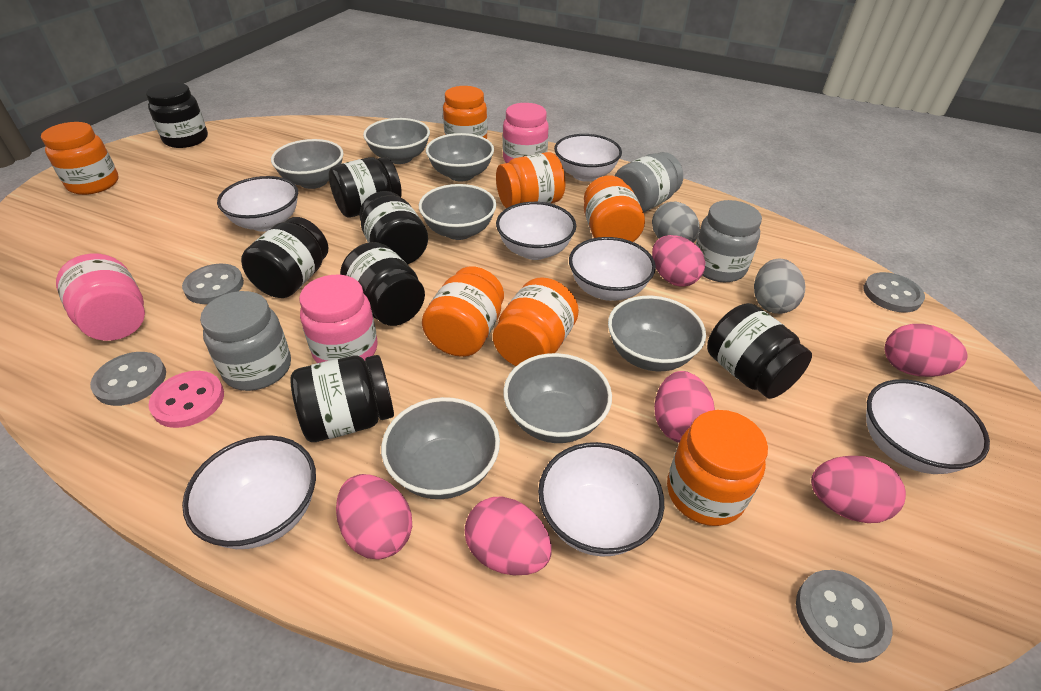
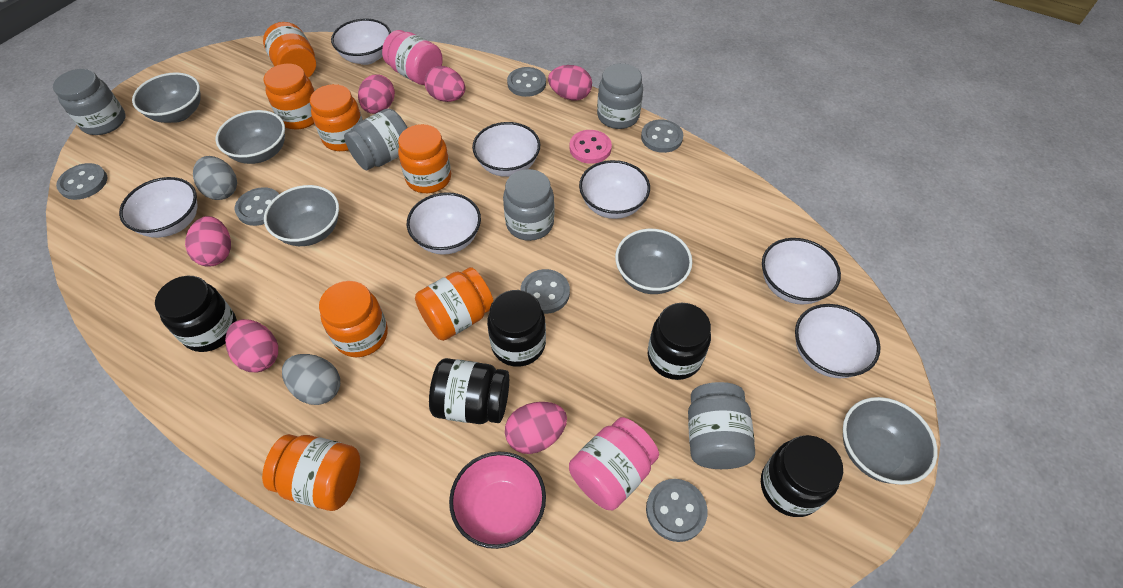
black jar: [146,82,208,148] [241,217,328,298] [291,355,394,442] [329,157,402,218] [340,242,425,326] [359,191,428,264] [707,303,812,399] = 7 -> [155,276,237,352] [429,358,509,424] [487,290,546,367] [648,303,711,380] [761,435,843,517] = 5
grey bowl: [271,139,344,189] [363,118,430,164] [381,397,500,499] [419,184,497,240] [426,133,494,181] [503,353,612,443] [608,296,706,371] = 7 -> [132,72,201,123] [215,110,285,164] [264,185,339,246] [615,229,692,294] [843,397,938,485] = 5
grey button: [90,352,166,406] [182,264,244,304] [796,570,893,663] [863,272,925,312] = 4 -> [56,163,107,200] [235,187,279,226] [507,67,546,97] [521,269,570,314] [641,120,683,153] [646,479,708,542] = 6
grey jar: [200,291,291,391] [615,152,683,213] [696,200,762,282] = 3 -> [53,69,126,135] [344,108,408,171] [503,169,554,241] [597,63,643,129] [688,382,755,469] = 5
pink bowl: none = 0 -> [449,452,546,549] = 1
pink jar: [56,253,145,341] [299,275,378,363] [503,103,549,163] = 3 -> [382,30,442,85] [569,417,659,510] = 2

